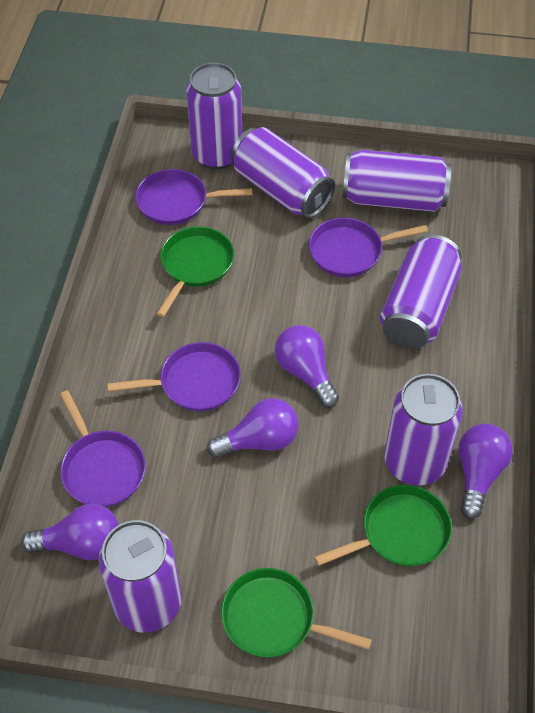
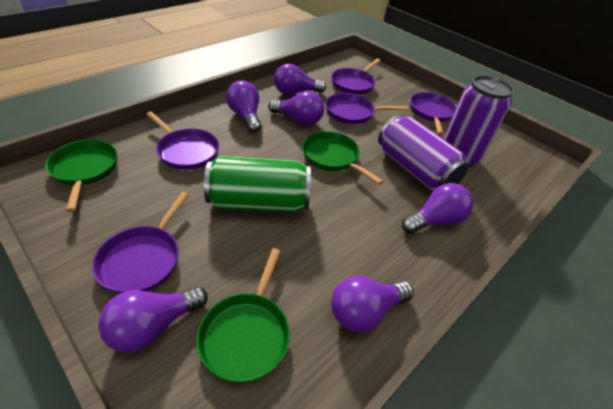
green can: none = 0 -> [204,156,311,213] = 1
purple can: [98,520,182,633] [186,63,242,169] [231,127,335,218] [343,150,451,212] [380,234,462,349] [384,374,463,485] = 6 -> [378,115,469,192] [443,75,514,167] = 2
purple light bulb: [21,504,119,560] [207,398,298,458] [275,325,339,408] [459,424,513,519] = 4 -> [98,286,208,353] [226,80,261,133] [268,91,324,125] [274,64,326,95] [331,276,414,332] [402,183,473,234] = 6
purple pan: [60,390,146,507] [107,342,241,412] [135,169,252,225] [309,218,428,277] = 4 -> [92,192,189,294] [146,111,219,170] [325,93,408,124] [331,59,381,94] [410,92,457,135] = 5

